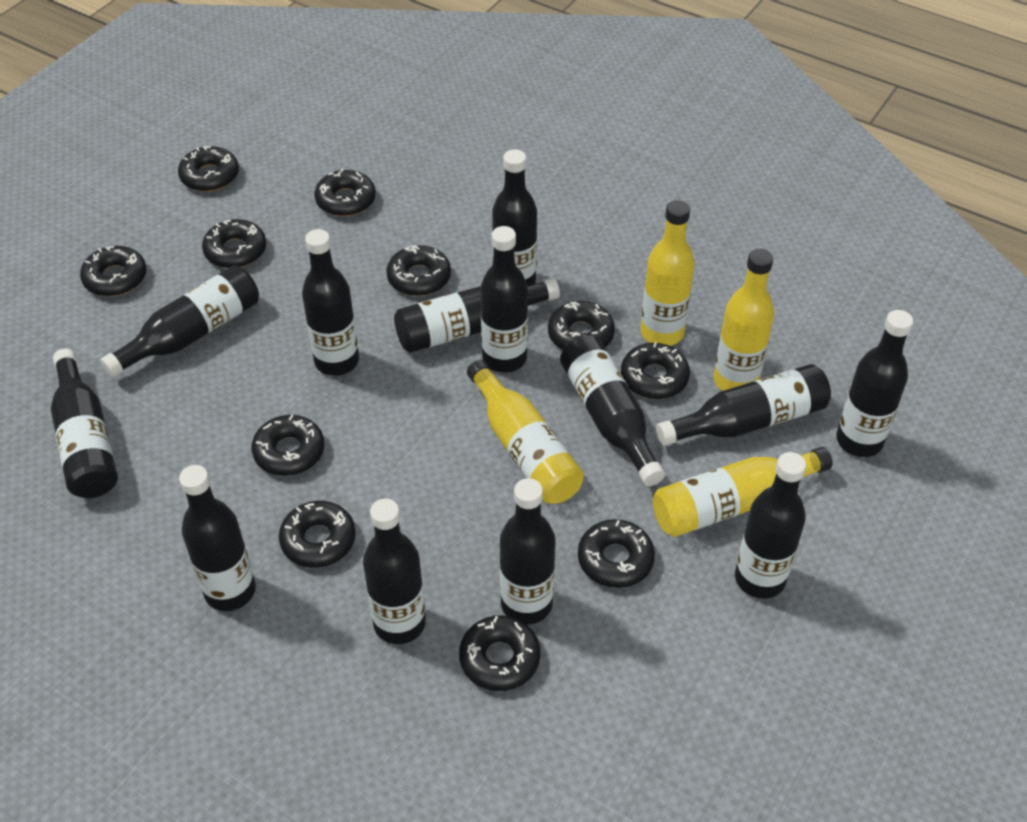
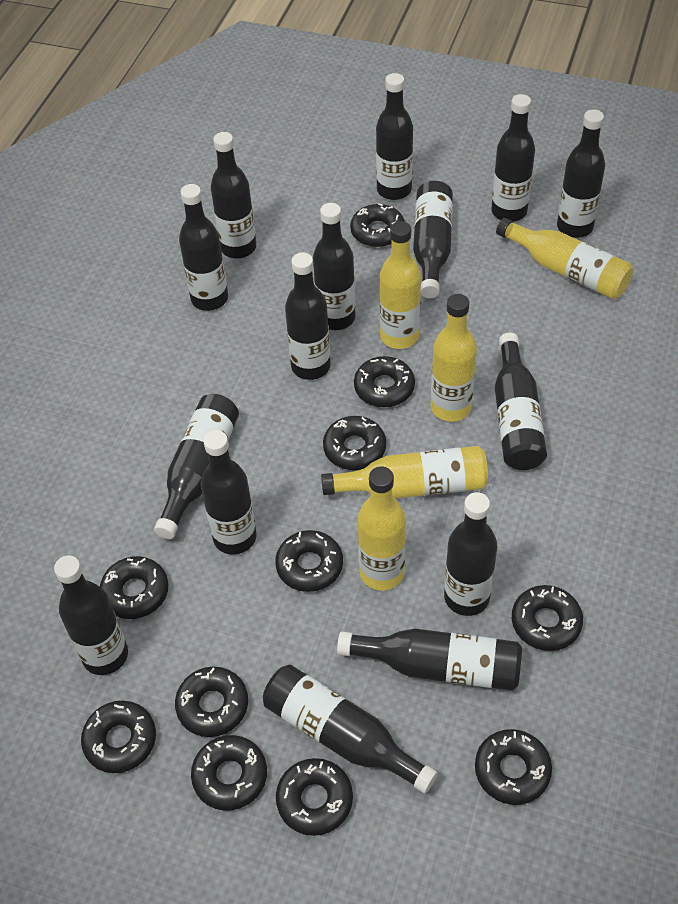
black bottle: [51,349,118,498] [100,266,259,378] [179,465,256,611] [302,229,359,376] [363,499,426,644] [394,278,560,353] [481,226,528,373] [492,149,537,286] [500,478,556,625] [560,336,665,486] [656,364,831,446] [735,452,806,599] [836,310,913,457] = 13 -> [54,556,128,675] [154,394,239,539] [179,184,228,311] [201,430,257,555] [211,132,256,258] [263,665,438,794] [285,252,331,380] [313,203,355,330] [337,629,522,691] [376,73,413,200] [413,181,453,298] [444,492,497,616] [491,94,535,222] [495,332,547,470] [557,109,605,238] = 15
yellow bottle: [467,360,584,504] [640,200,695,346] [653,447,833,537] [714,249,774,391] = 4 -> [321,446,488,499] [358,467,406,590] [379,221,421,349] [431,294,477,422] [496,218,633,299] = 5

